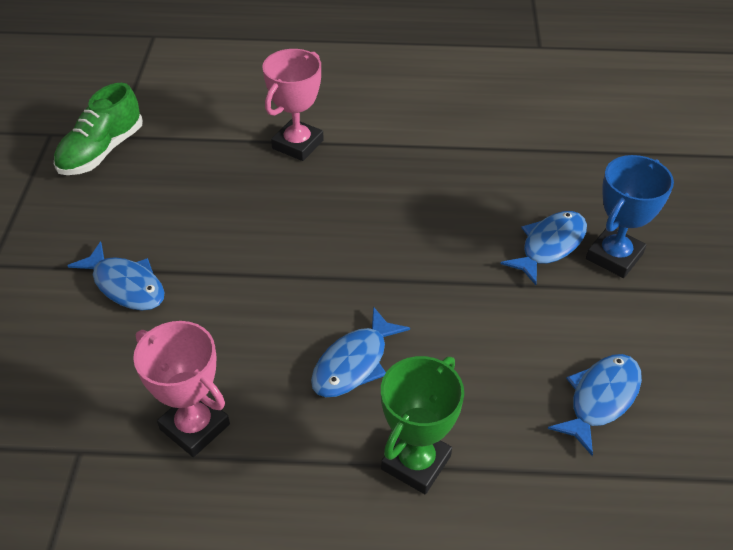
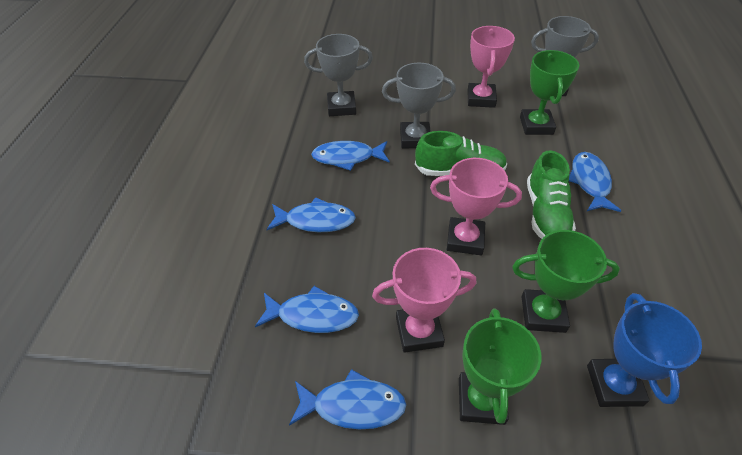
blue fish: [68,241,164,311] [311,307,410,397] [500,211,587,285] [548,354,642,456] = 4 -> [255,286,359,333] [267,197,356,232] [289,369,406,429] [311,141,390,171] [569,152,621,212] = 5
green shoe: [54,83,143,175] = 1 -> [415,131,508,176] [527,150,576,239] = 2
green trophy: [381,356,464,494] = 1 -> [459,308,542,425] [512,230,620,333] [520,50,579,135] = 3
grey trophy: none = 0 -> [304,34,373,116] [382,63,456,148] [531,16,599,96] = 3
pink trophy: [133,321,230,457] [262,49,324,161] = 2 -> [372,248,476,353] [430,158,522,255] [467,26,515,108] = 3

